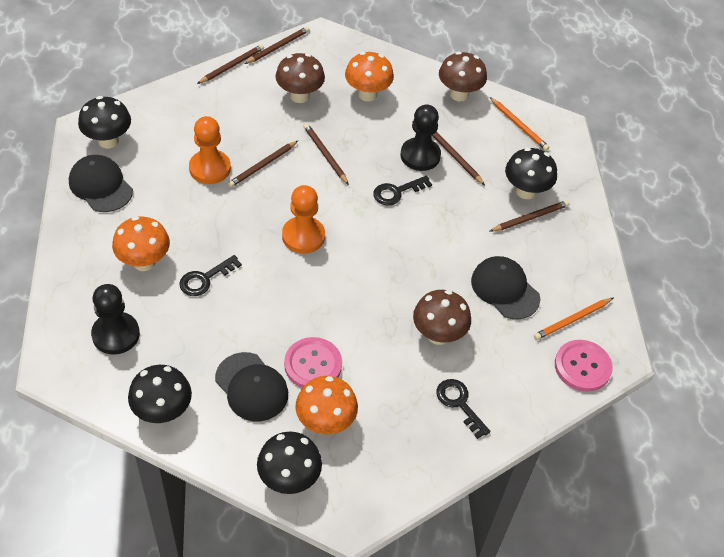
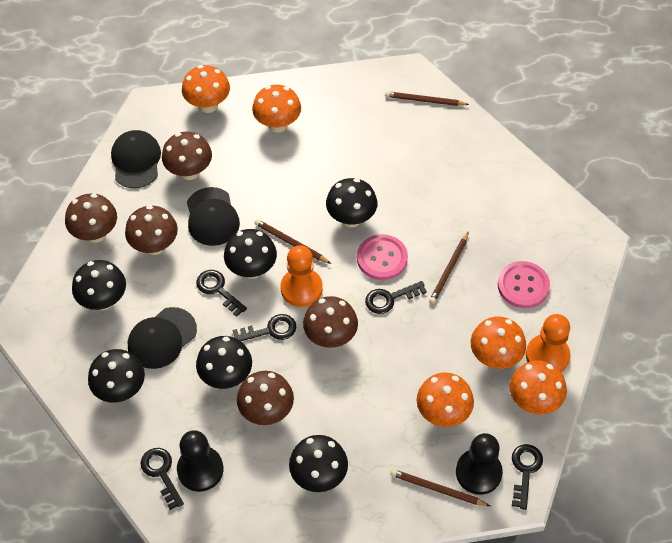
black key: [179,255,242,296] [373,176,432,206] [436,379,490,439] = 3 -> [141,448,184,510] [196,270,247,317] [232,314,296,341] [365,281,427,314] [512,444,543,510] = 5
black mushroom: [78,96,131,149] [128,365,192,423] [257,431,322,494] [505,148,557,199] = 4 -> [72,260,126,310] [88,349,145,403] [196,336,252,389] [224,229,277,279] [289,435,348,492] [326,178,377,227] = 6
brown mushroom: [276,53,325,103] [413,290,471,345] [439,52,487,101] = 3 -> [65,193,117,243] [125,205,178,255] [162,132,212,180] [237,371,294,425] [303,296,358,348] = 5
brown pencil: [197,44,264,84] [228,141,298,188] [244,26,309,64] [304,123,349,185] [432,132,485,185] [489,200,570,232] = 6 -> [254,219,331,264] [385,91,469,106] [391,469,490,506] [429,232,469,304] = 4
orange mushroom: [112,216,170,271] [295,376,358,435] [345,52,394,101] = 3 -> [182,65,230,113] [252,85,301,133] [417,372,474,427] [470,317,526,369] [510,360,567,414] = 5
orange pencil: [490,97,550,151] [534,298,613,340] = 2 -> none = 0

